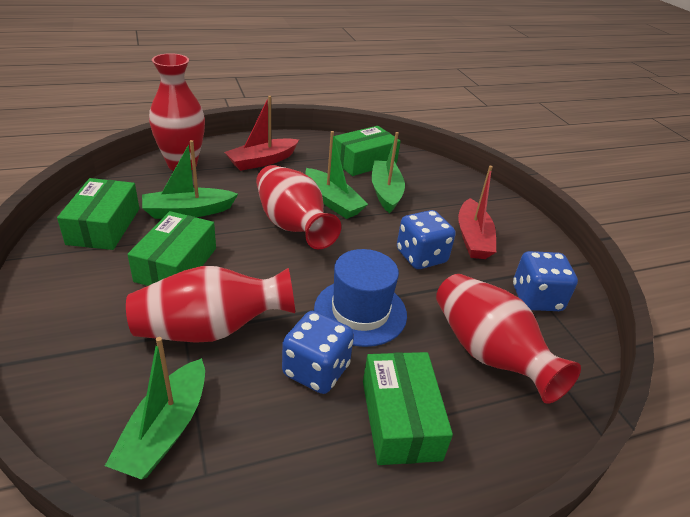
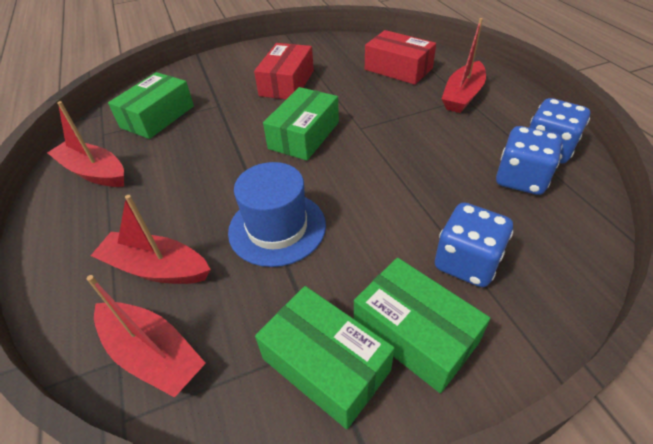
green boat: [105,337,205,479] [142,140,238,219] [305,131,368,219] [372,132,405,213] = 4 -> none = 0
red boat: [225,96,299,171] [458,166,496,259] = 2 -> [47,101,124,187] [87,275,206,398] [91,195,211,284] [442,18,486,113] = 4
red box: none = 0 -> [254,43,314,99] [365,30,436,85] = 2
red vase: [126,266,295,343] [149,53,205,171] [256,165,341,249] [436,274,581,404] = 4 -> none = 0

